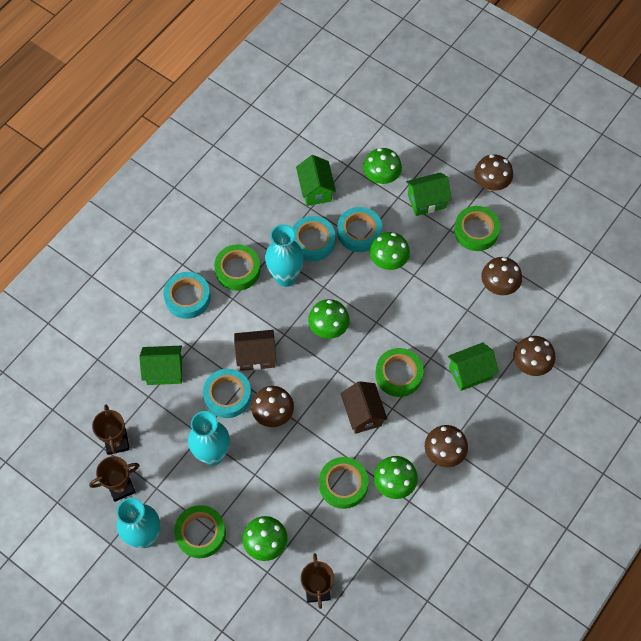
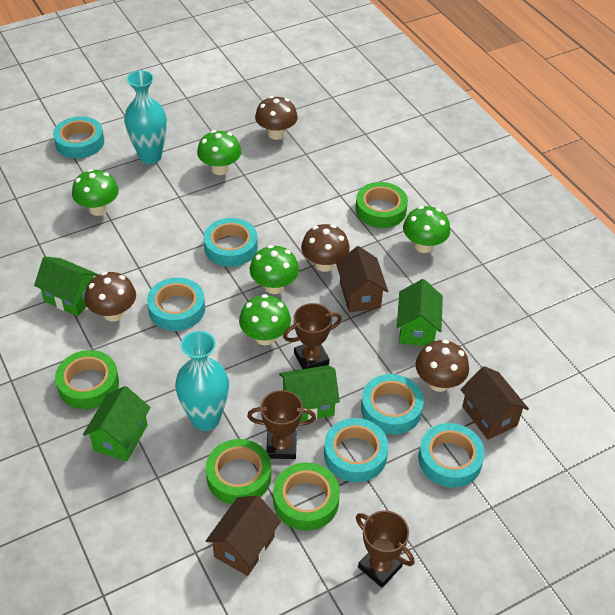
brown house: [234,330,276,371] [340,381,387,434] = 2 -> [206,495,281,576] [336,246,388,313] [460,366,529,440] = 3
brown mushroom: [251,386,294,427] [425,425,468,467] [474,154,513,191] [481,257,522,295] [513,336,556,376] = 5 -> [85,272,136,322] [255,96,298,140] [301,224,350,272] [415,340,469,392] = 4
green tape: [174,505,226,558] [214,244,261,291] [319,457,369,509] [375,348,423,397] [454,206,500,251] = 5 -> [55,350,119,409] [206,439,271,504] [273,463,340,531] [355,182,408,228] = 4
turquoise tape: [163,272,211,319] [203,369,252,418] [292,216,335,261] [337,207,382,252] = 4 -> [53,116,104,158] [147,277,205,331] [204,218,258,267] [324,418,389,482] [361,374,424,435] [418,423,485,488] = 6
turquoise vase: [117,498,161,548] [188,411,230,466] [265,224,304,287] = 3 -> [124,70,167,164] [175,331,229,431] = 2

